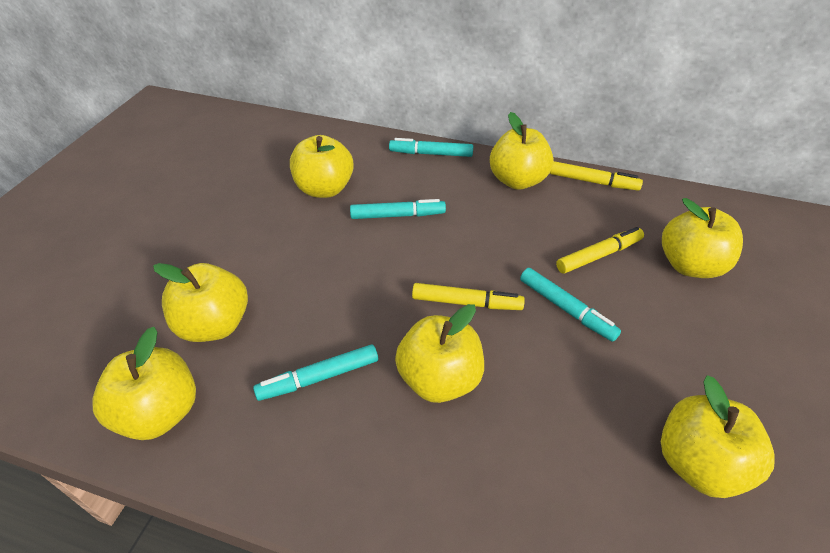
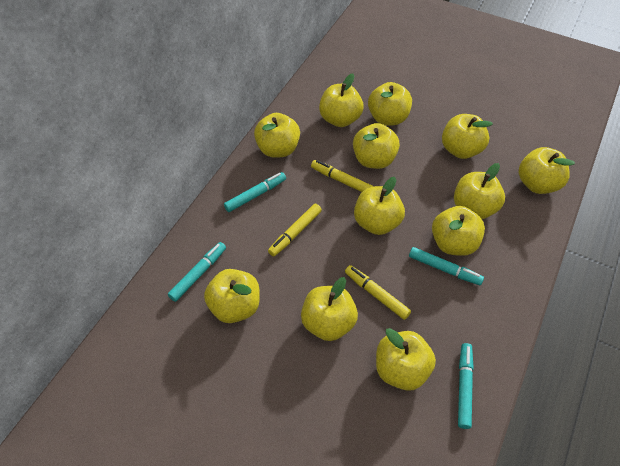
yellow apple: [92,327,196,440] [153,263,248,342] [290,135,354,198] [395,304,484,403] [490,112,554,190] [661,375,774,498] [662,198,743,278] = 7 -> [204,269,260,323] [254,113,300,158] [301,277,358,341] [319,73,364,127] [353,123,400,169] [354,177,405,235] [368,82,412,126] [376,328,436,391] [432,206,485,256] [442,114,493,159] [454,163,505,219] [519,147,575,194] = 12

